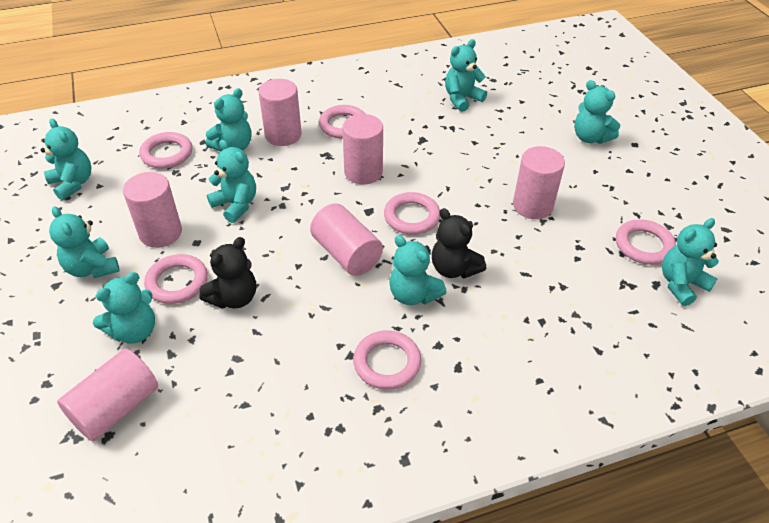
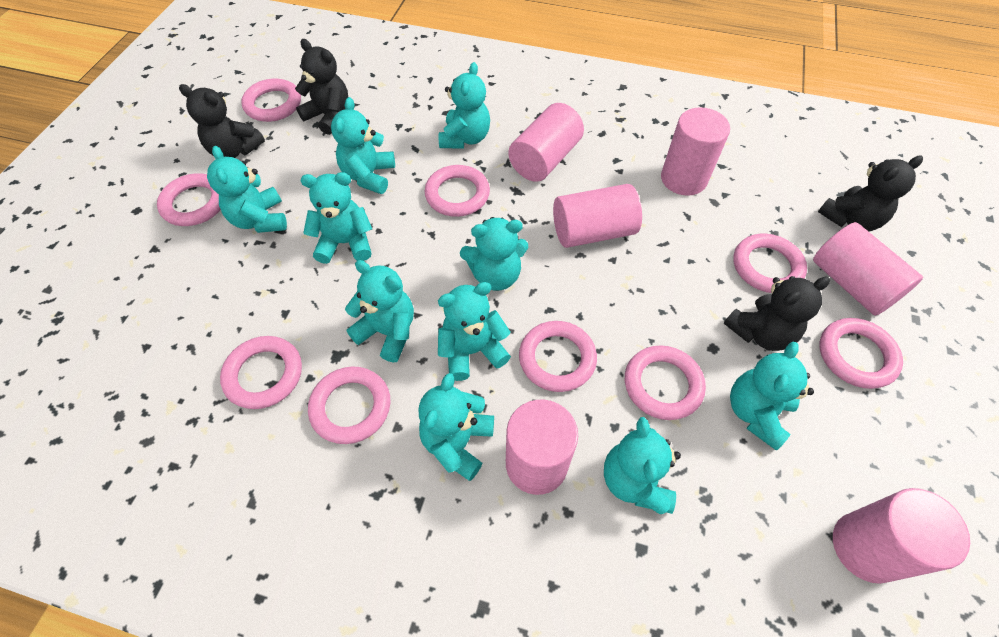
black teddy bear: [200,237,256,309] [432,208,486,278] = 2 -> [179,84,265,158] [295,39,348,135] [724,276,830,351] [818,155,923,231] = 4
pink ring: [139,132,192,169] [144,254,208,304] [319,105,365,139] [353,330,421,390] [384,192,440,235] [616,220,676,265] = 6 -> [157,174,221,226] [220,336,302,409] [241,79,301,122] [308,367,391,444] [425,165,490,217] [519,321,597,392] [625,345,706,420] [733,234,807,293] [819,318,903,389] = 9
turquoise teddy bear: [41,118,91,200] [49,206,120,278] [93,272,155,343] [206,88,251,151] [207,140,256,223] [389,235,447,305] [445,39,487,112] [574,80,620,144] [662,218,719,306] = 9 -> [207,146,287,233] [301,172,372,264] [331,97,395,194] [345,260,414,363] [419,373,494,481] [438,282,511,381] [439,62,490,148] [460,217,528,291] [604,417,681,514] [730,342,814,450] = 10

